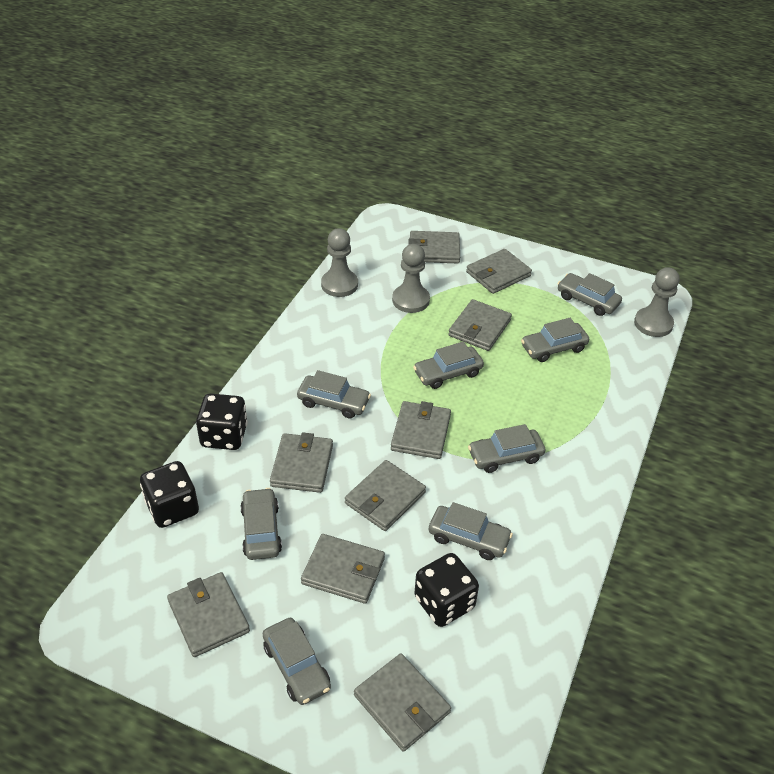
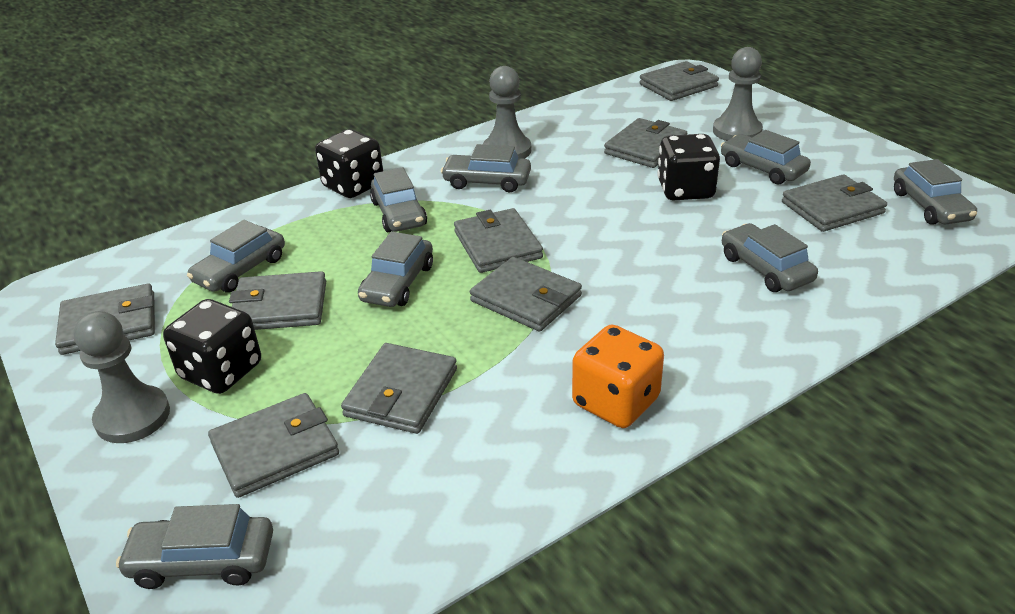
orange dice: none = 0 -> [572,325,664,428] = 1

